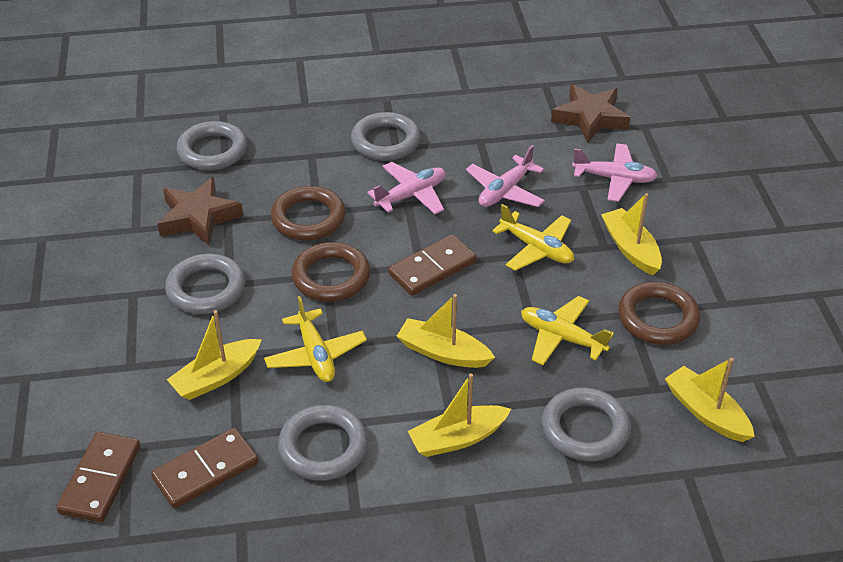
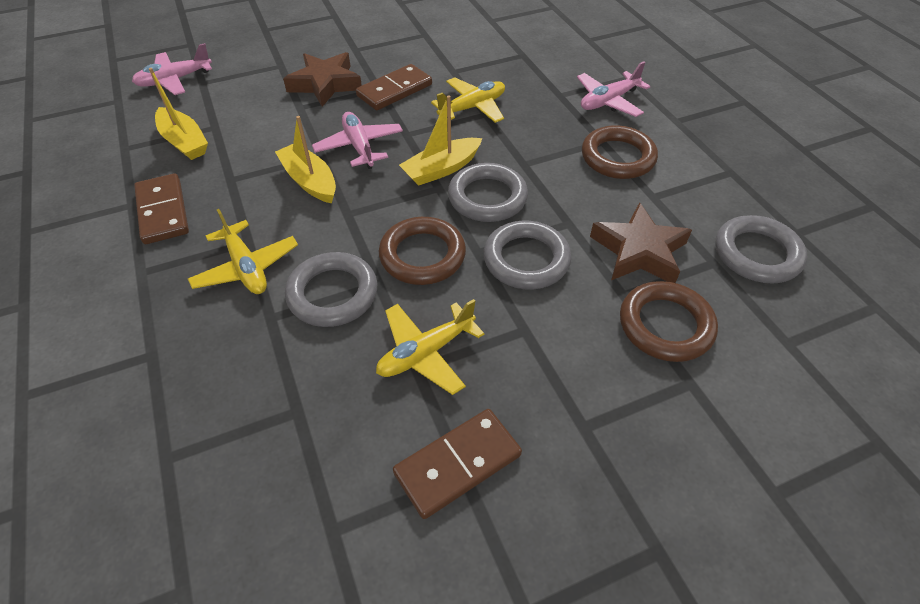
grey ring: [165,254,245,314] [177,121,247,170] [278,405,368,481] [351,112,421,161] [542,387,631,461] = 5 -> [285,252,377,327] [448,163,528,222] [484,221,571,289] [715,215,807,284] = 4
yellow boat: [167,310,262,400] [397,294,495,368] [408,373,511,457] [601,193,662,275] [665,358,755,442] = 5 -> [149,68,208,160] [275,116,336,203] [399,95,483,186] = 3

